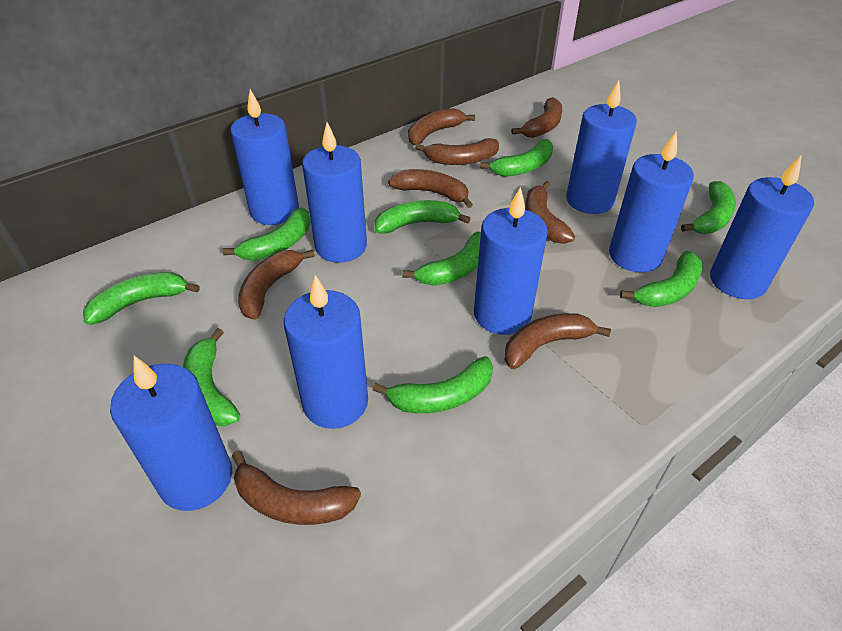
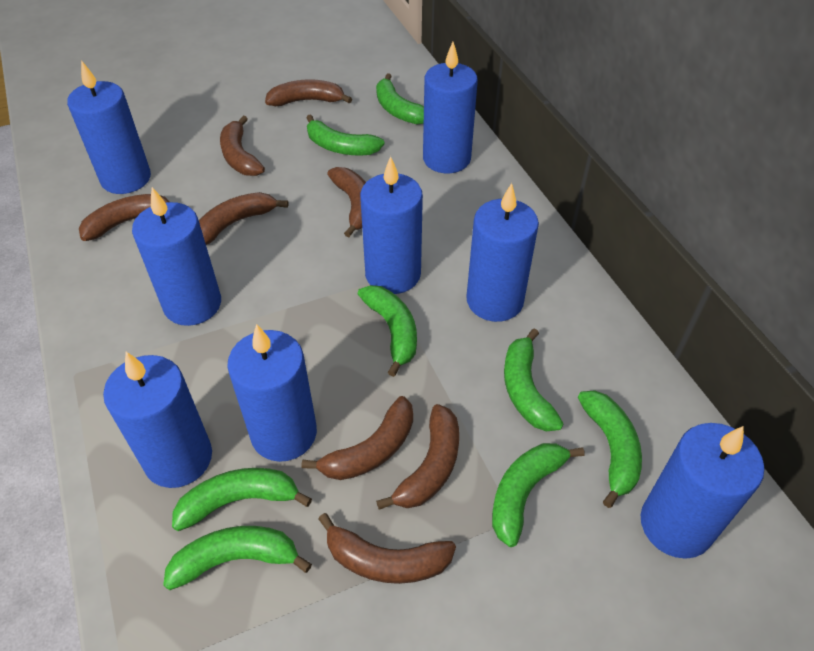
green banana: [83,272,200,325] [183,328,241,426] [222,207,311,261] [373,356,493,413] [375,200,471,234] [402,232,481,286] [480,139,553,177] [620,251,702,307] [681,181,736,234] = 9 -> [163,526,312,590] [172,468,312,531] [306,114,385,156] [358,285,417,377] [376,73,424,125] [492,443,585,547] [504,329,564,432] [578,390,642,508] = 8

